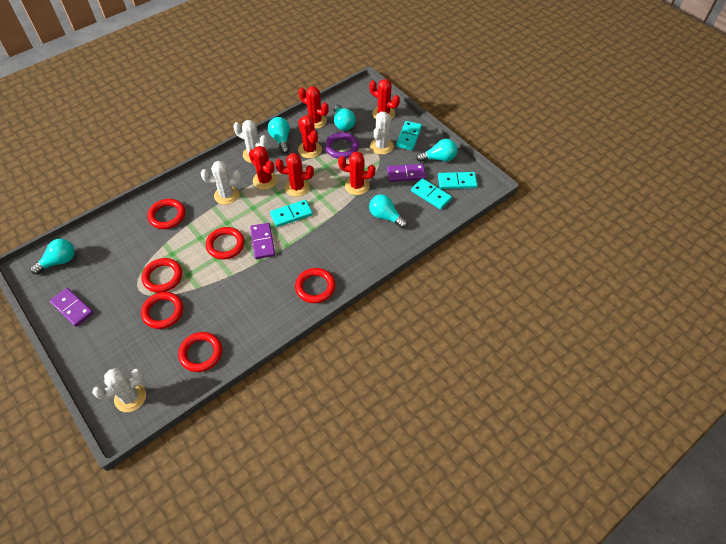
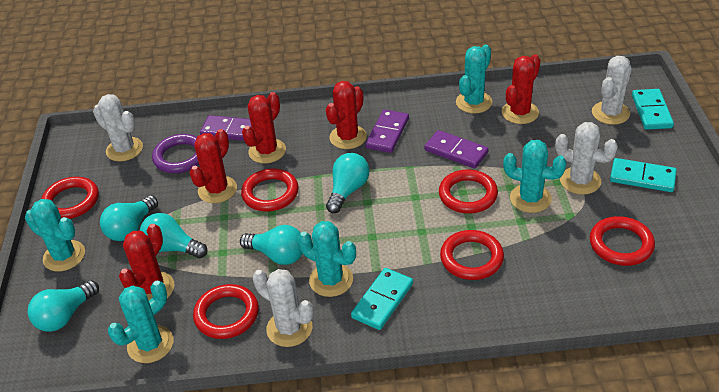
red cactus: [249,146,278,190] [275,153,314,197] [298,115,322,158] [299,86,329,129] [338,151,376,195] [369,79,400,120] = 6 -> [119,224,175,300] [189,129,237,203] [242,92,286,164] [326,81,367,149] [502,54,540,124] = 5
turquoise cactus: none = 0 -> [25,199,85,272] [108,281,173,363] [298,221,356,297] [456,45,492,114] [503,140,567,213] = 5
turquoise domino: [270,200,313,227] [396,121,422,150] [411,178,452,210] [438,172,477,189] = 4 -> [351,268,413,330] [610,158,677,192] [632,89,674,130] = 3

